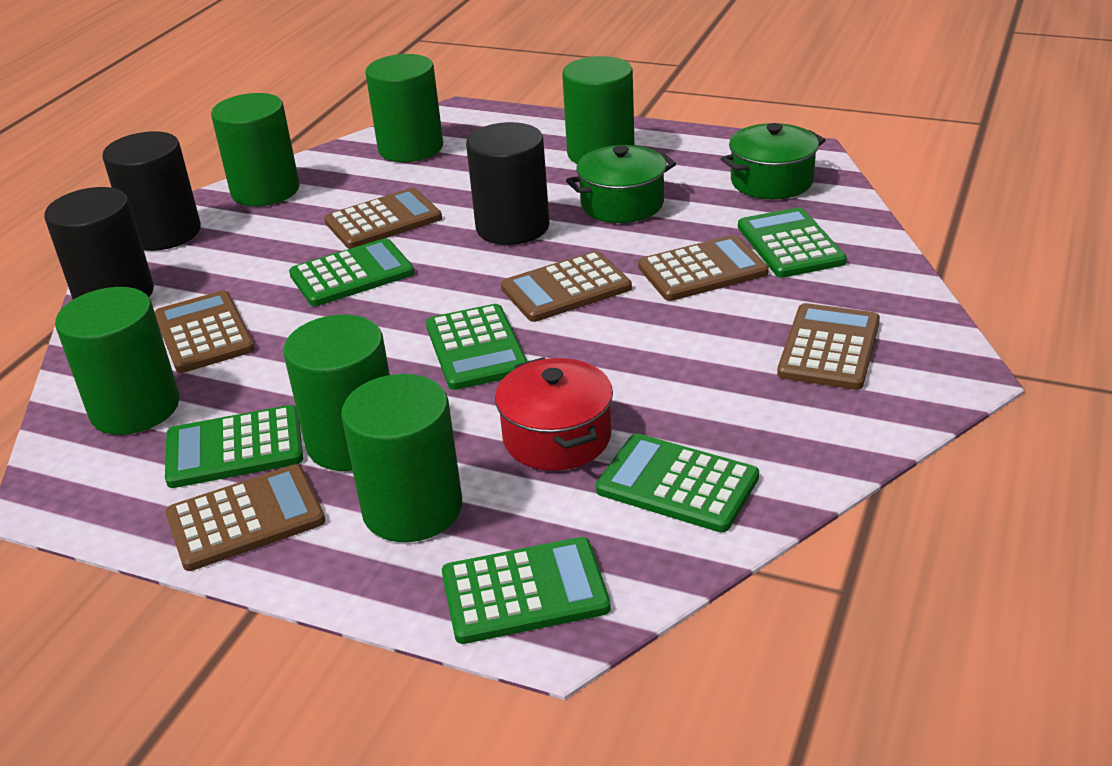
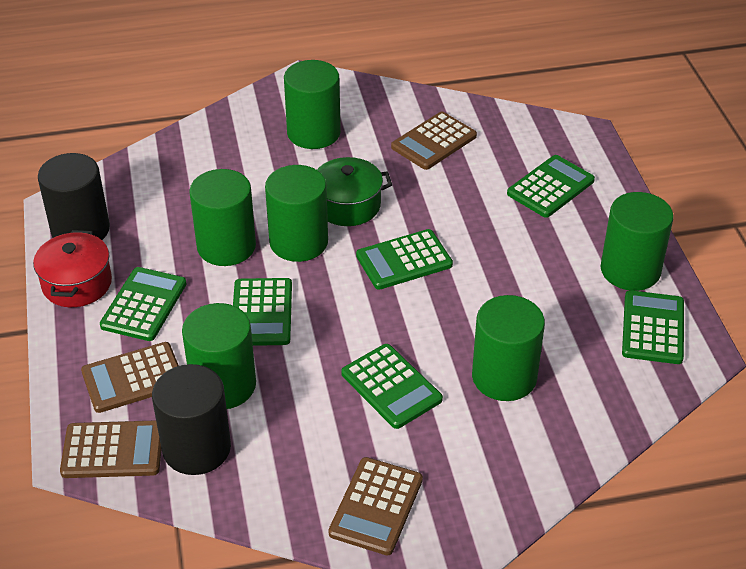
black cylinder: [44,187,154,300] [102,131,201,251] [466,122,550,245] = 3 -> [38,153,110,240] [152,364,231,475] = 2
brown calculator: [155,290,255,373] [165,464,325,571] [324,188,442,249] [501,251,632,322] [638,235,769,301] [777,303,880,390] = 6 -> [60,420,162,478] [81,342,179,413] [329,457,423,555] [391,112,477,170] = 4
green pot: [566,145,676,223] [721,123,825,199] = 2 -> [317,157,392,226] = 1

